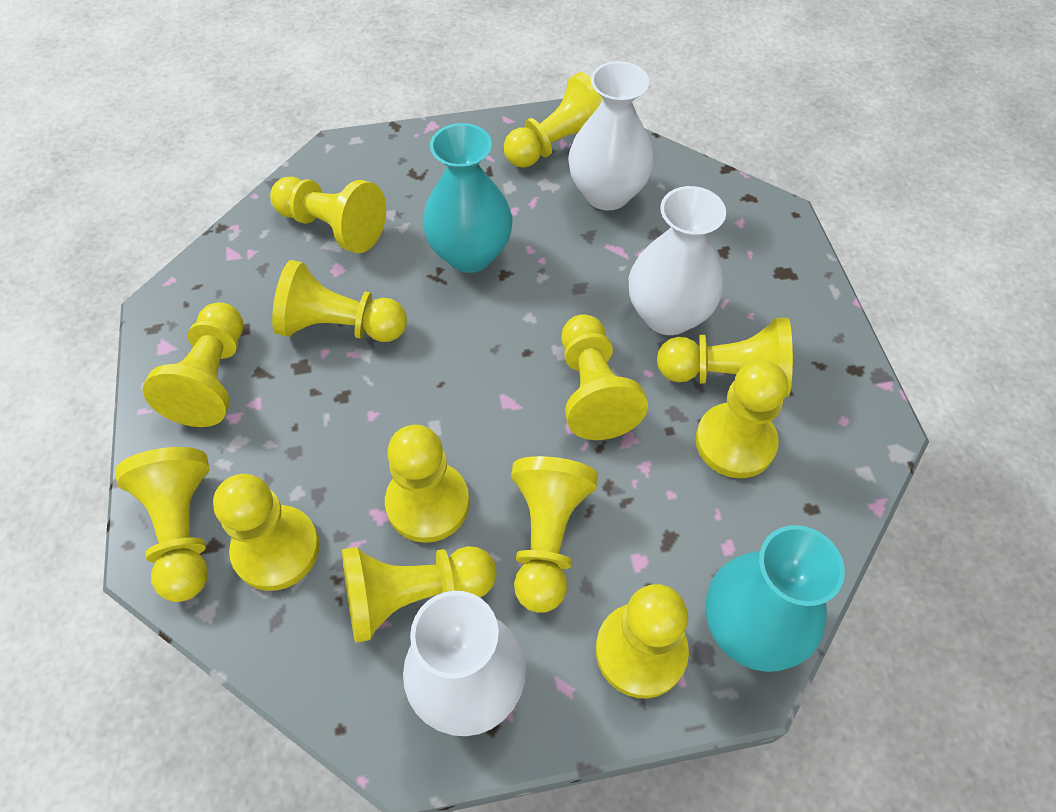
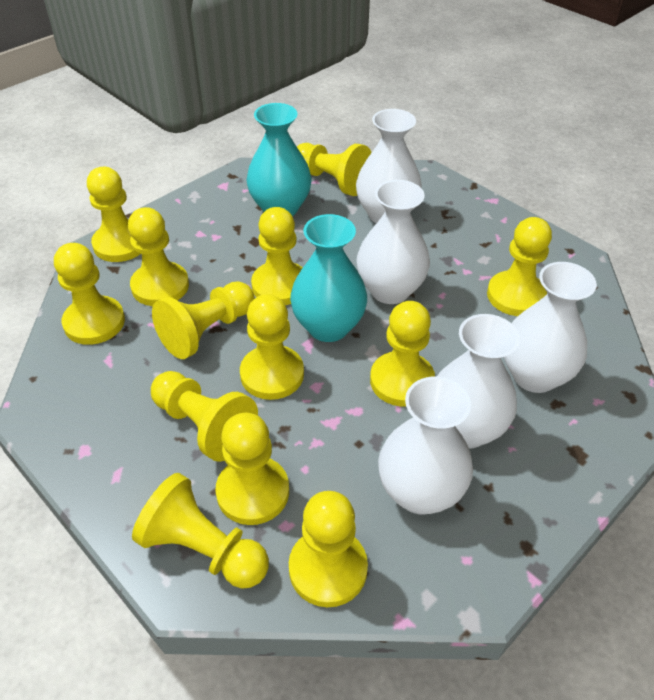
white vase: [403,591,526,736] [568,61,654,210] [629,186,726,335] = 3 -> [356,109,422,224] [356,180,430,304] [378,377,473,514] [437,314,520,449] [504,262,597,393] = 5

